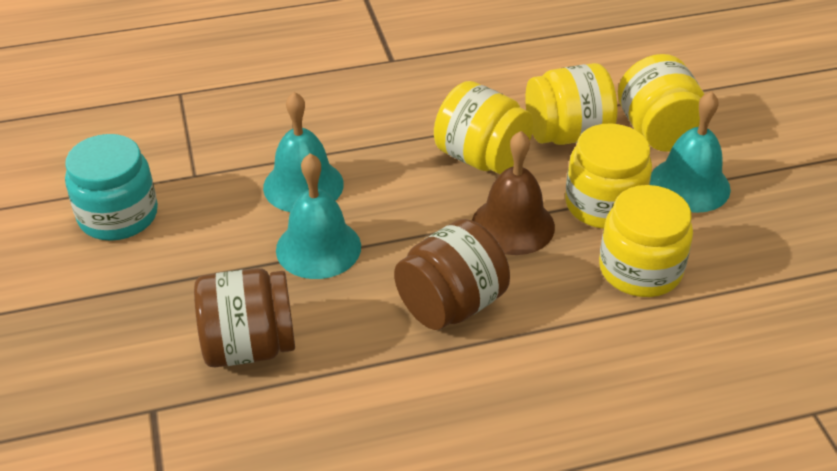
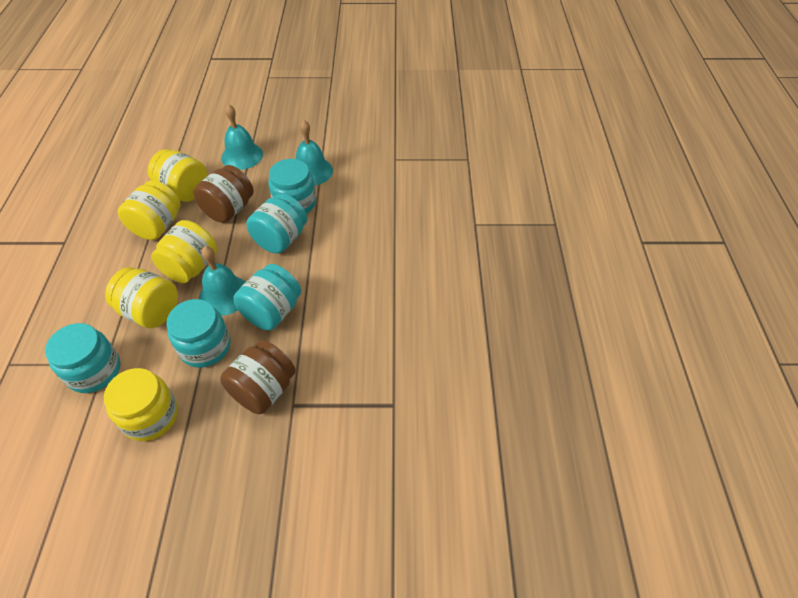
brown bell: [472,131,555,255] = 1 -> none = 0
turquoise jar: [65,134,158,241] = 1 -> [45,323,121,393] [166,299,231,368] [233,264,301,330] [246,193,307,254] [268,159,316,214] = 5

